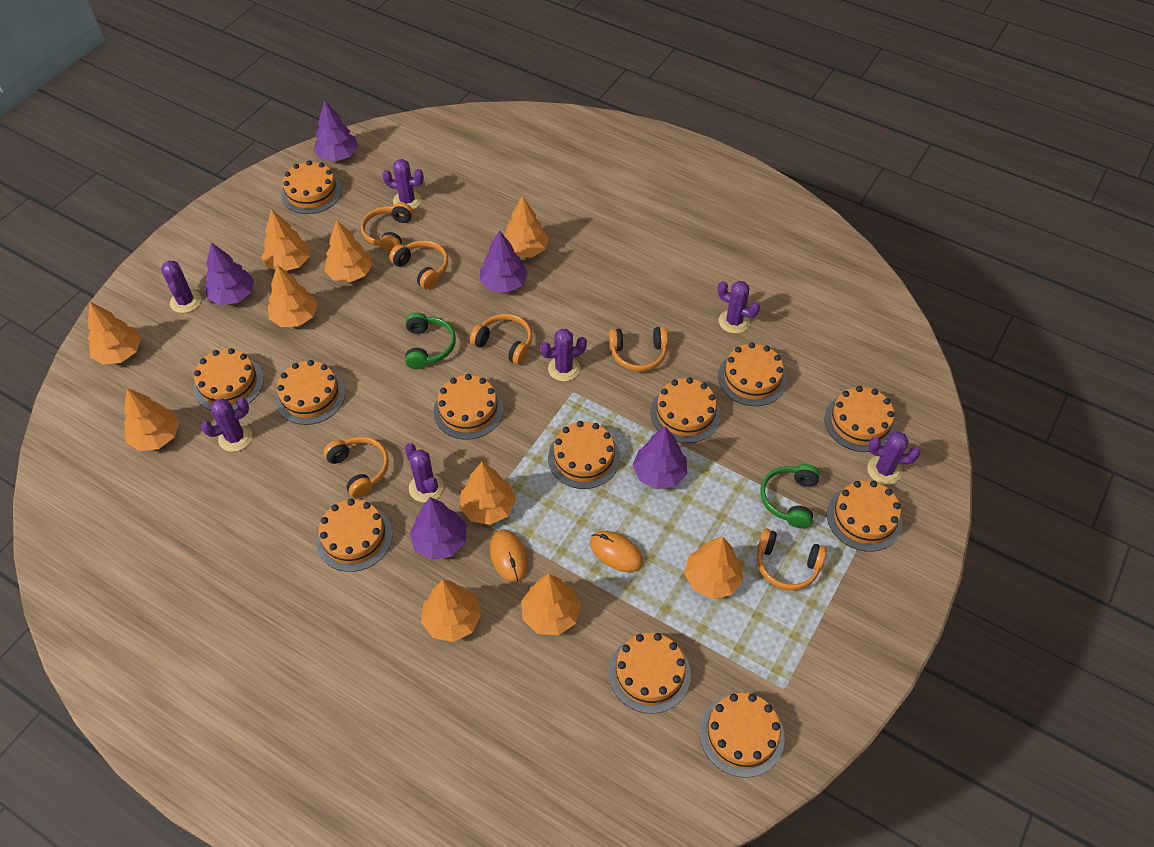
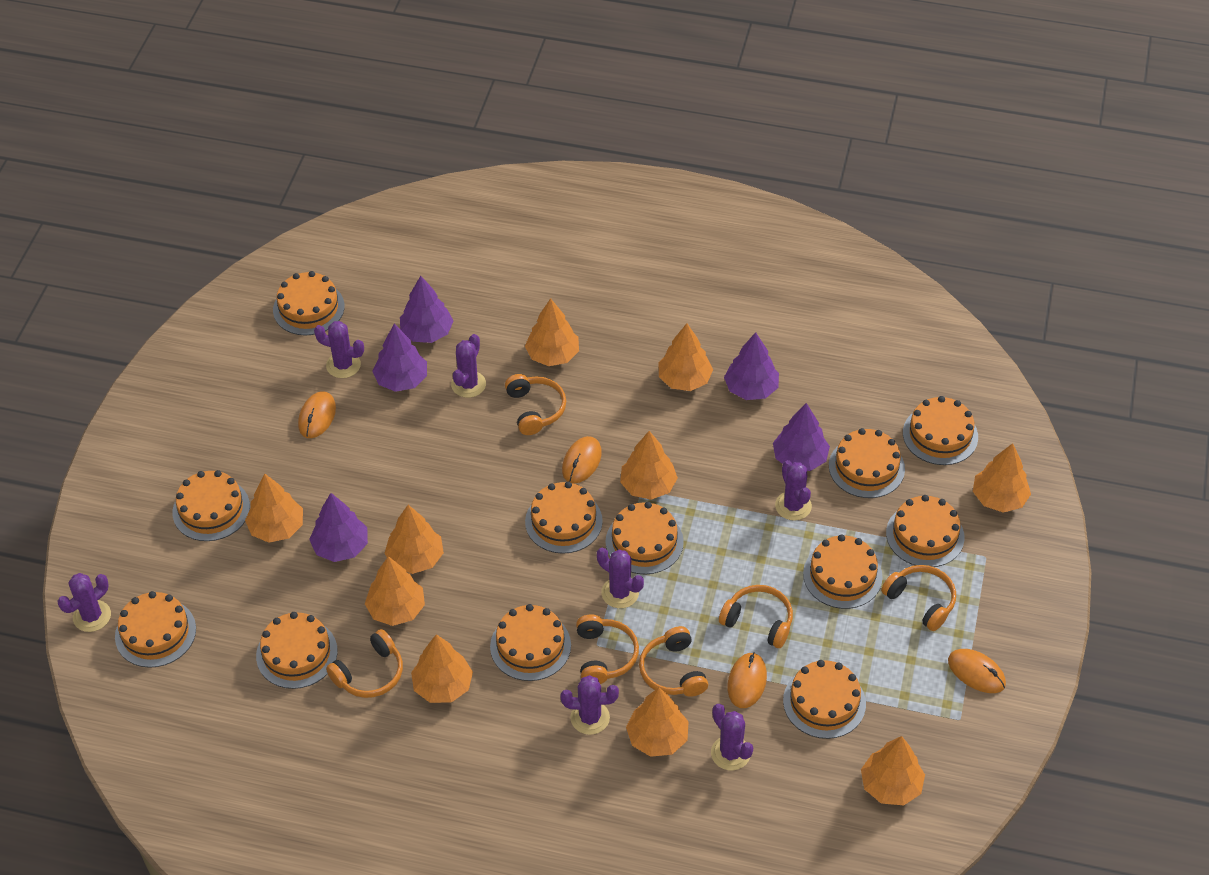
green headphones: [405,313,456,369] [760,464,820,528] = 2 -> none = 0
orange mouse: [490,529,528,583] [590,531,643,572] = 2 -> [298,391,336,438] [562,436,602,484] [728,652,767,708] [948,649,1006,693] = 4

